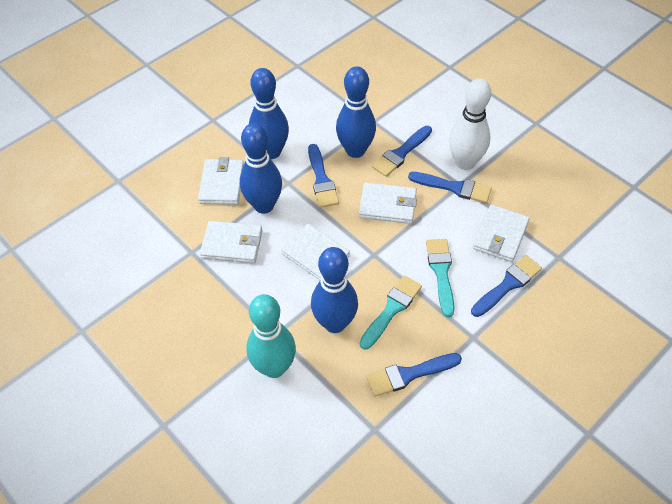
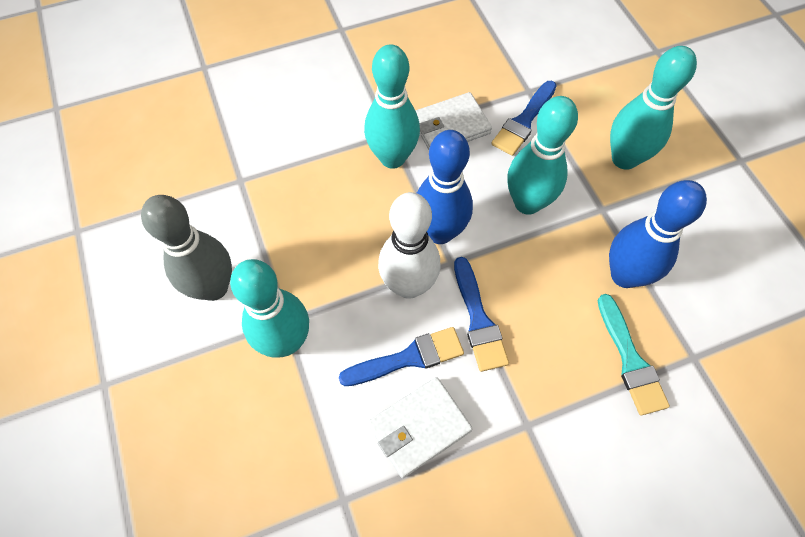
blue bowling pin: [240,123,282,214] [249,68,289,159] [311,247,358,333] [336,66,376,158] = 4 -> [417,130,473,244] [609,180,707,288] = 2
blue brush: [308,144,339,208] [366,353,462,397] [372,126,432,177] [408,172,492,203] [471,255,542,317] = 5 -> [339,327,464,386] [454,257,509,372] [491,81,557,156] = 3
grey bowling pin: none = 0 -> [141,195,232,301] = 1
turquoise bowling pin: [246,294,296,378] = 1 -> [230,259,309,358] [364,44,420,169] [507,96,578,215] [610,46,697,170] = 4
turquoise brush: [359,275,422,350] [426,239,455,317] = 2 -> [597,294,670,415] = 1
white wallet: [198,157,244,205] [200,221,263,263] [281,224,350,280] [359,182,417,224] [473,205,530,262] = 5 -> [368,377,473,478] [415,92,492,150] = 2

